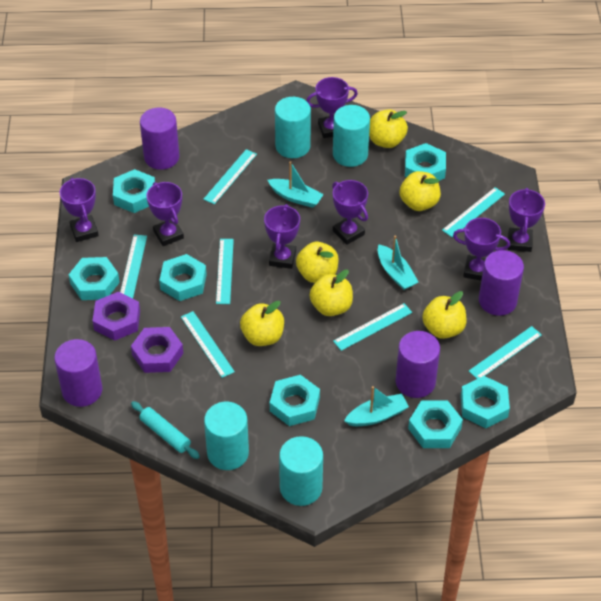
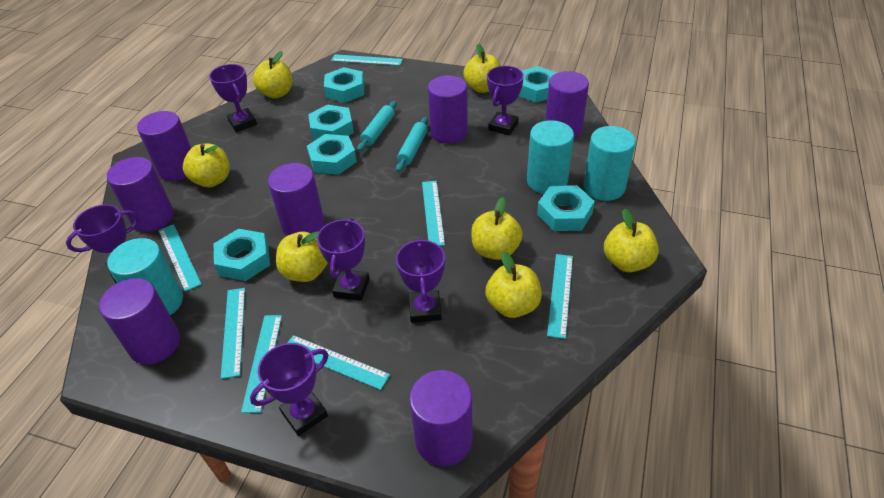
purple cylinder: [54,339,103,407] [140,108,179,170] [395,331,440,398] [479,250,524,316] = 4 -> [99,278,180,364] [107,157,174,232] [137,111,191,181] [268,163,324,236] [409,370,473,466] [428,75,468,144] [545,71,589,138] = 7
purple nut: [93,292,140,341] [131,327,183,373] = 2 -> none = 0
purple trophy: [60,178,99,242] [146,182,184,246] [264,204,300,269] [307,77,358,138] [332,180,368,245] [453,218,510,281] [508,188,545,252] = 7 -> [66,204,139,283] [209,64,257,132] [250,343,328,436] [317,218,370,301] [396,238,445,323] [487,66,524,136] = 6
turquoise boat: [268,161,324,208] [344,386,409,426] [378,235,418,290] = 3 -> none = 0
turquoise cylinder: [204,402,249,470] [275,97,311,158] [279,436,323,506] [333,105,370,167] = 4 -> [107,238,183,315] [527,120,574,194] [583,126,636,201] = 3
turquoise nut: [69,257,120,300] [113,169,155,213] [159,254,207,301] [270,375,320,426] [405,143,446,181] [408,400,463,448] [461,376,510,428] = 7 -> [214,229,270,281] [307,134,357,175] [308,104,354,140] [324,67,364,103] [519,66,556,103] [537,185,595,231] = 6
turquoise rolling pin: [131,401,200,459] = 1 -> [357,101,397,152] [396,117,428,172] = 2
yellow apple: [240,301,284,346] [296,242,339,283] [309,269,353,316] [369,109,408,148] [400,171,441,211] [422,291,467,339] = 6 -> [183,143,230,187] [253,51,292,98] [276,231,328,282] [463,44,501,93] [471,197,523,260] [485,251,542,318] [604,208,659,272] = 7

